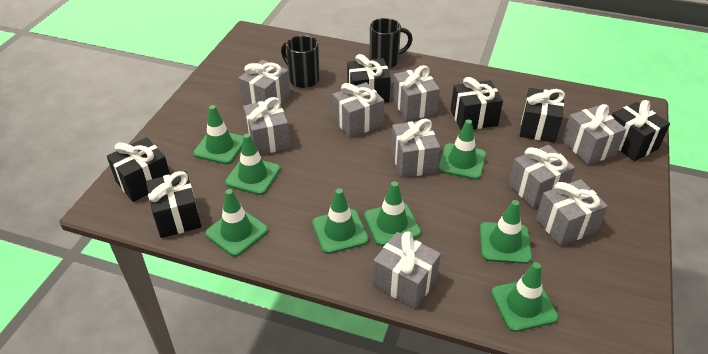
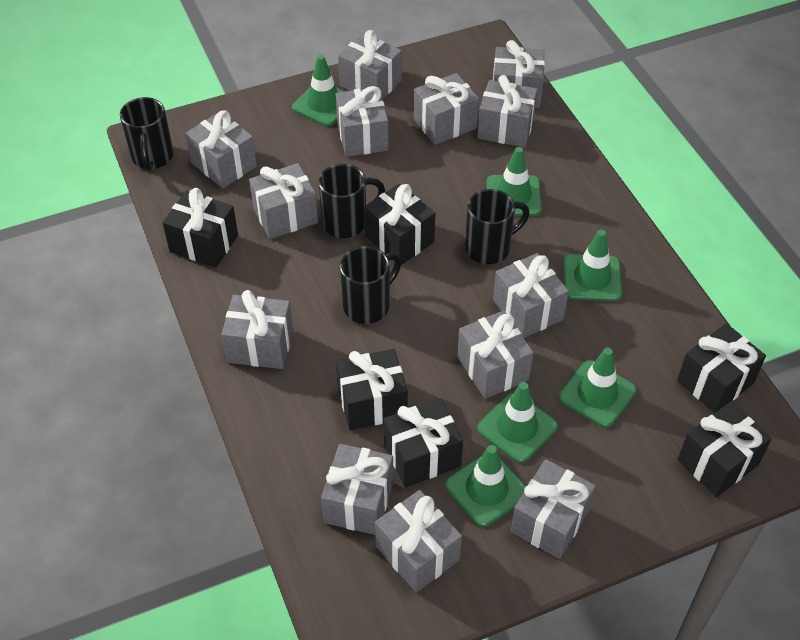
black mug: [281,35,320,88] [370,18,413,69] = 2 -> [120,97,173,171] [319,164,385,238] [340,246,401,324] [465,189,529,264] = 4
green traffic cone: [193,105,243,164] [205,189,268,257] [225,134,280,195] [312,188,369,254] [364,181,421,246] [438,119,486,180] [480,200,532,264] [491,262,558,332] = 8 -> [292,55,346,126] [445,445,526,527] [477,382,558,463] [487,147,542,216] [559,348,637,428] [563,230,622,301] = 6
grey gift: [238,60,290,105] [243,97,290,155] [332,82,384,138] [373,231,441,309] [391,119,440,178] [392,65,440,121] [509,145,575,208] [536,179,608,246] [562,104,626,165] = 9 -> [185,111,257,188] [221,290,293,369] [249,163,318,239] [321,444,393,535] [336,86,389,157] [338,30,402,100] [375,490,462,593] [414,73,479,145] [457,310,534,399] [477,75,538,147] [493,40,545,108] [493,253,569,338] [511,459,596,559] = 13

